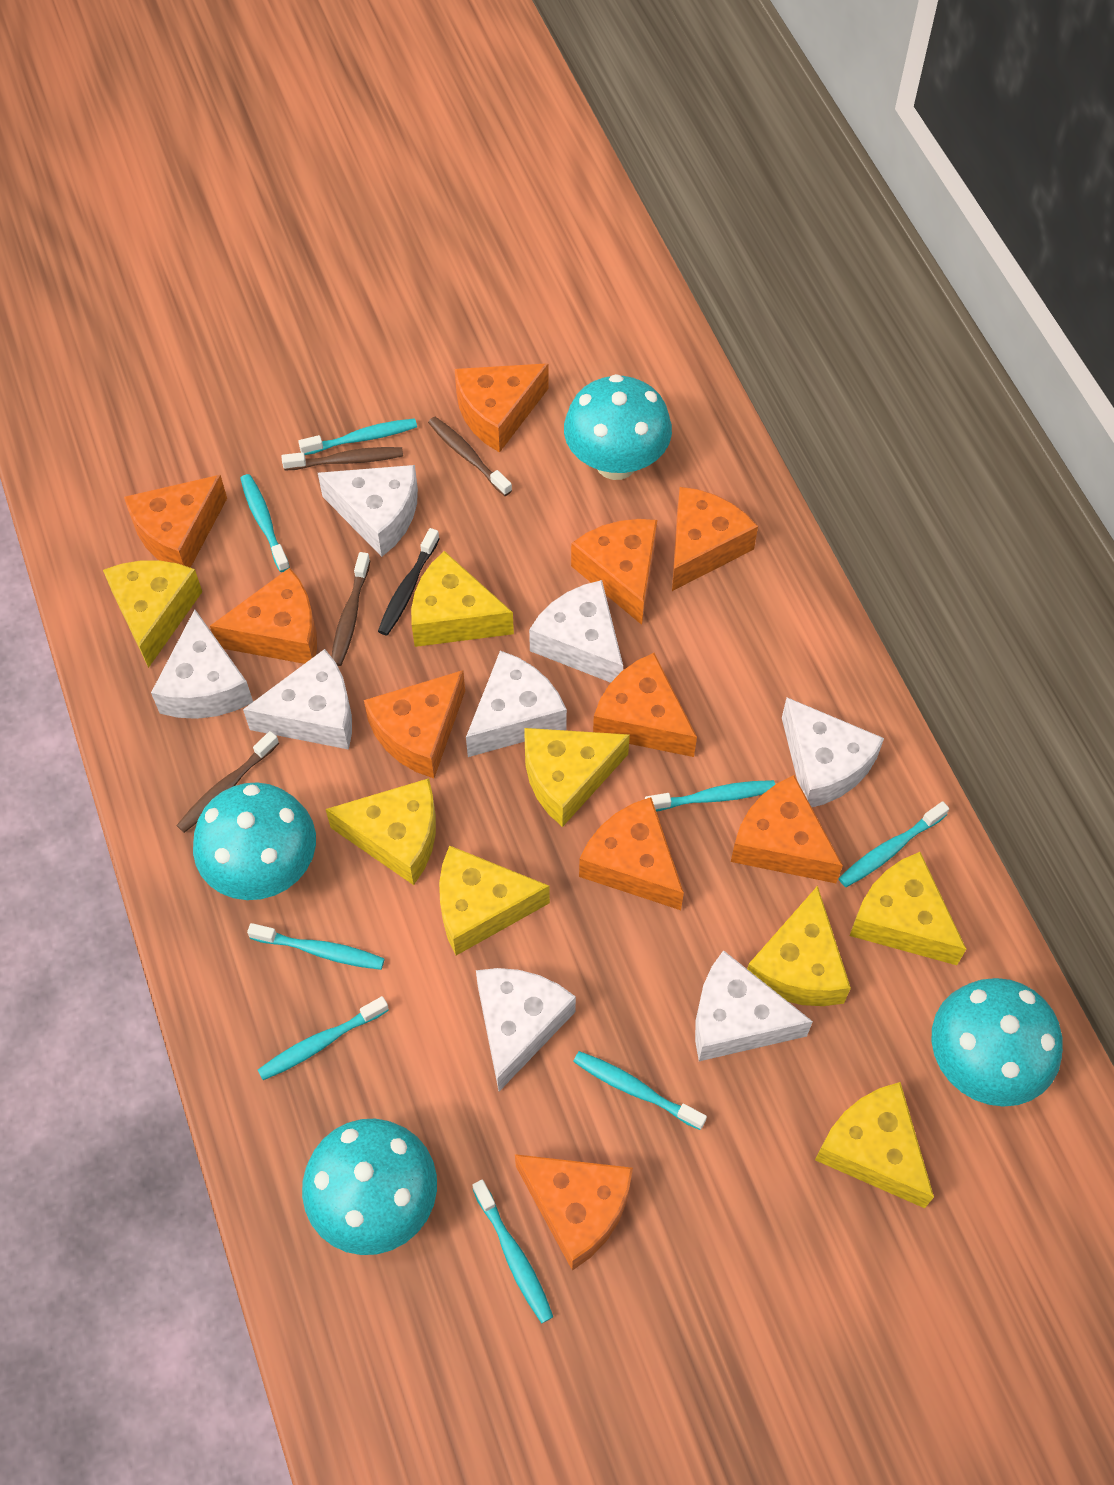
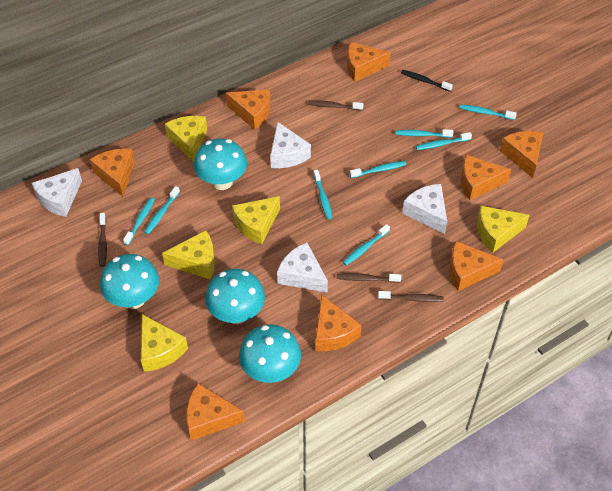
orange cheese: [124,475,227,568] [210,568,317,664] [364,670,465,778] [455,363,549,452] [515,1154,633,1270] [571,519,657,625] [579,797,684,910] [593,653,697,757] [672,487,758,591] [731,775,843,883] = 10 -> [90,149,135,197] [186,383,245,441] [226,89,271,130] [315,295,362,351] [347,42,391,82] [450,241,504,291] [461,155,511,200] [500,131,544,178] = 8
white cheese: [151,610,253,719] [243,649,352,750] [318,465,418,557] [466,651,567,757] [476,968,576,1091] [529,580,623,683] [695,950,813,1061] [782,697,884,807] = 8 -> [32,168,82,217] [270,121,311,168] [277,243,328,293] [402,184,447,234] = 4
yellow cheese: [103,560,202,668] [326,778,436,885] [411,551,514,647] [439,846,550,955] [524,728,630,827] [747,886,851,1006] [815,1082,934,1208] [850,852,966,965] = 8 -> [141,314,188,372] [162,230,215,280] [165,116,207,162] [232,196,280,245] [477,206,530,253] = 5

